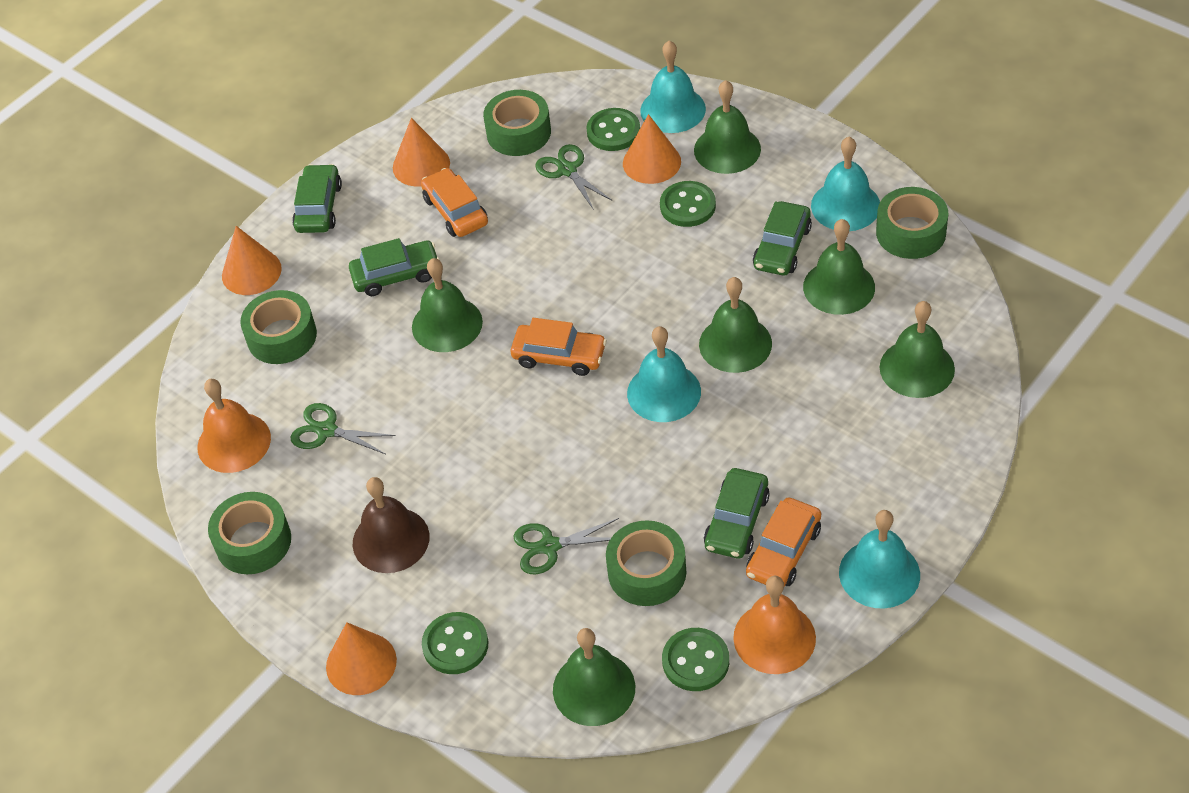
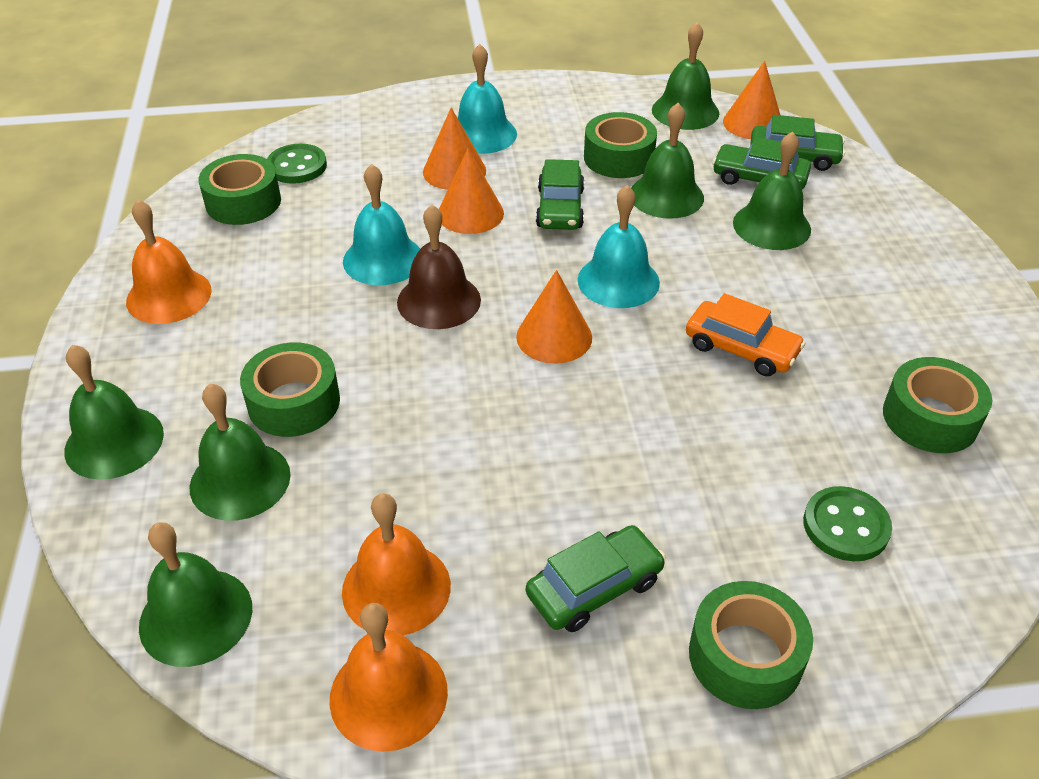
green button: [422,612,488,674] [586,108,640,151] [660,181,716,227] [662,628,729,691] = 4 -> [267,144,327,184] [803,486,892,561] = 2
green scissors: [291,403,396,454] [513,518,619,574] [535,144,613,210] = 3 -> none = 0
orange bell: [197,379,271,473] [733,575,816,674] = 2 -> [126,200,212,324] [329,603,448,752] [342,493,451,635] = 3
orange car: [421,168,488,237] [511,318,607,376] [746,497,821,587] = 3 -> [686,293,805,376] = 1
turquoise bell: [627,326,701,422] [640,40,706,133] [811,137,880,231] [839,510,920,609] = 4 -> [343,164,420,285] [458,44,517,154] [578,185,660,308] = 3

